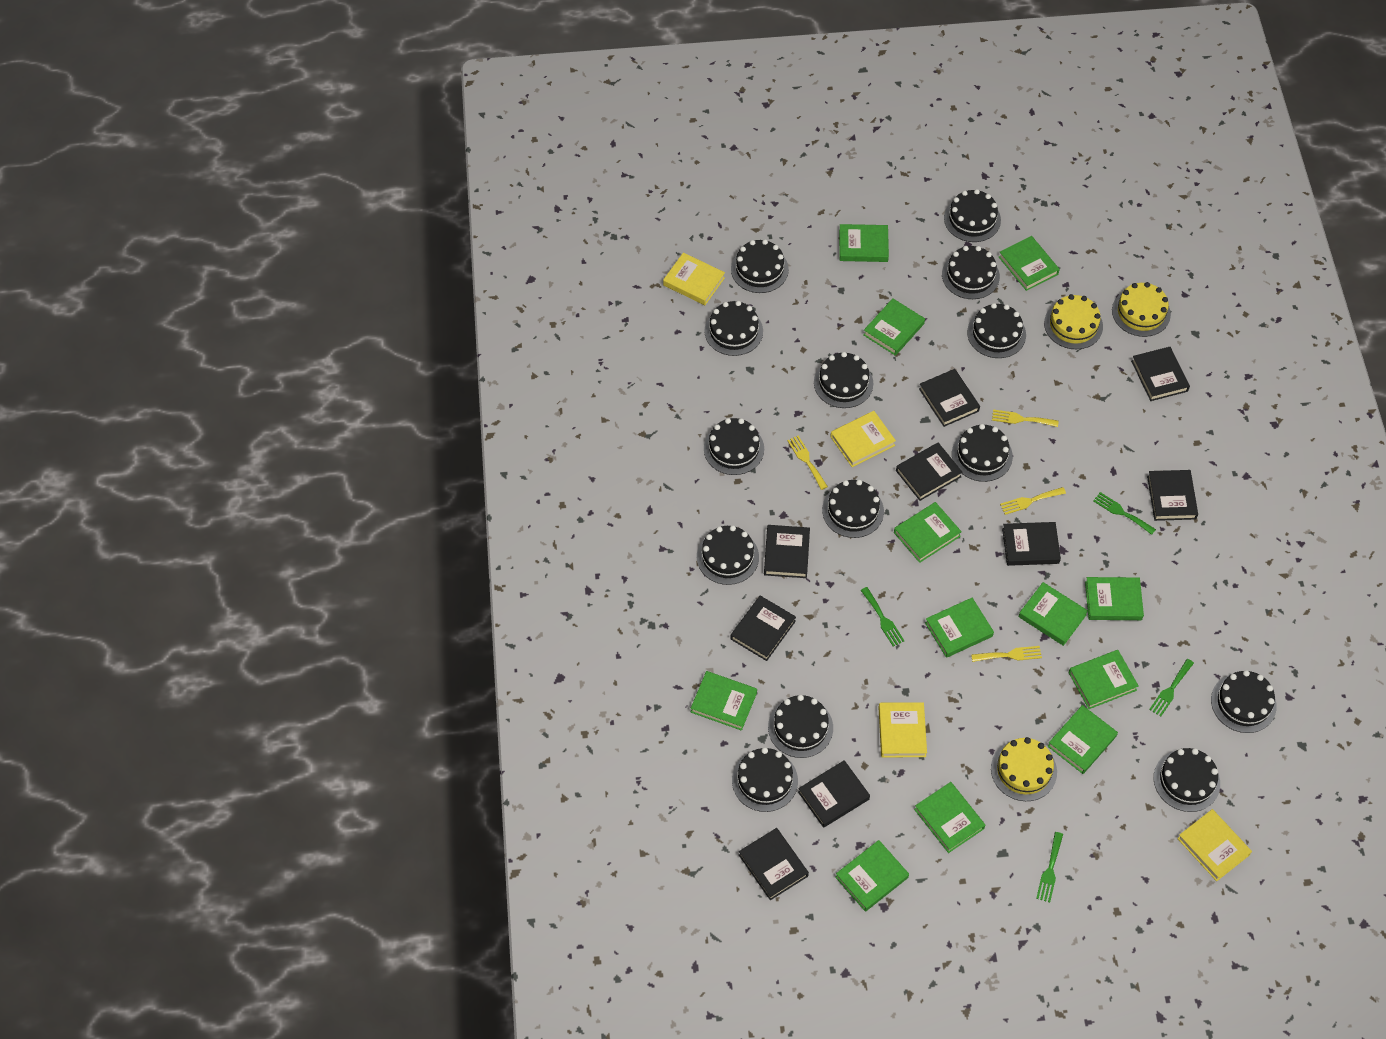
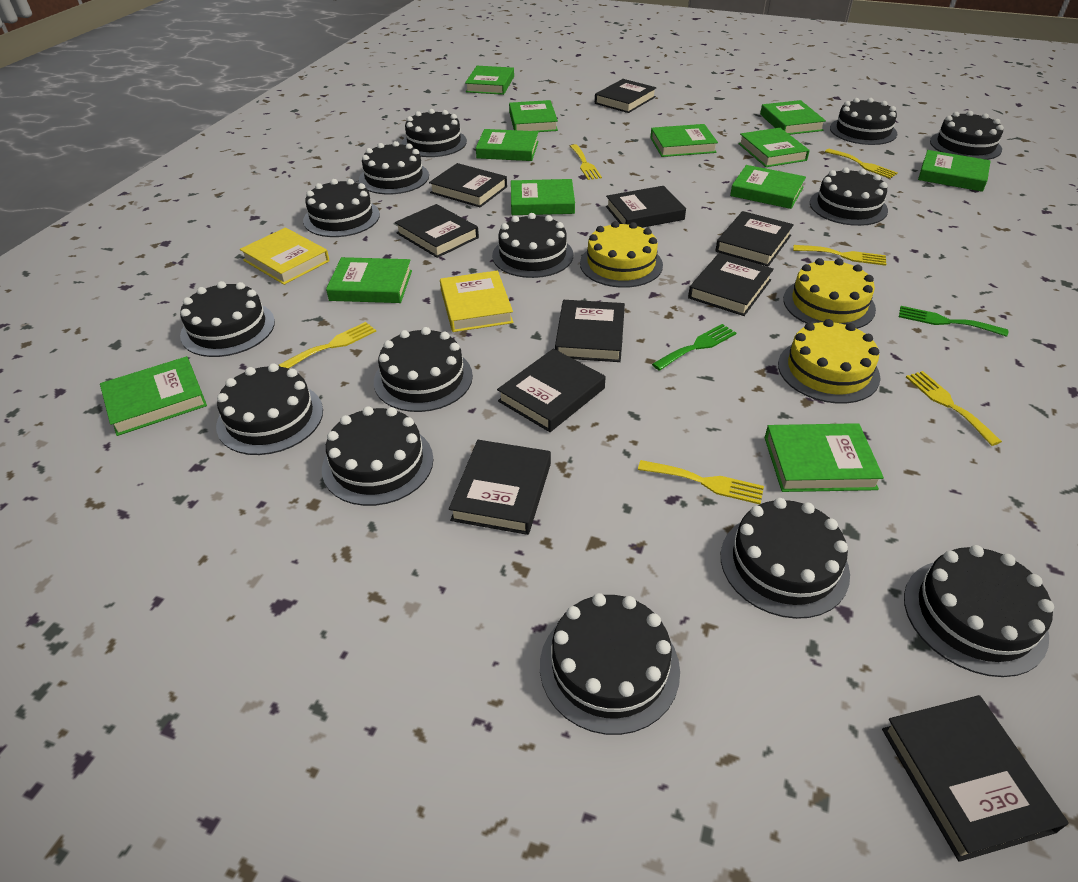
black book: [731,595,796,661] [739,828,809,900] [764,525,810,578] [798,760,870,828] [896,443,963,501] [919,369,980,427] [1002,522,1061,566] [1131,347,1190,401] [1147,470,1198,521] = 9 -> [395,204,479,258] [429,163,507,207] [449,440,551,535] [497,349,606,432] [555,300,625,362] [595,79,657,113] [606,186,686,228] [688,253,774,316] [716,211,794,267] [882,695,1069,862] = 10
green fork: [861,587,905,647] [1036,832,1063,902] [1093,492,1156,535] [1149,659,1194,717] = 4 -> [652,324,736,371] [899,306,1008,337] = 2
yellow book: [663,253,725,305] [830,411,896,467] [878,702,927,757] [1177,809,1252,881] = 4 -> [240,227,330,285] [440,271,513,332] = 2
yellow fork: [787,436,828,490] [971,646,1042,662] [992,410,1059,427] [1000,487,1066,515] = 4 -> [279,322,376,369] [570,144,602,180] [638,460,764,504] [793,245,886,266] [825,149,898,179] [906,371,1002,446] = 6

